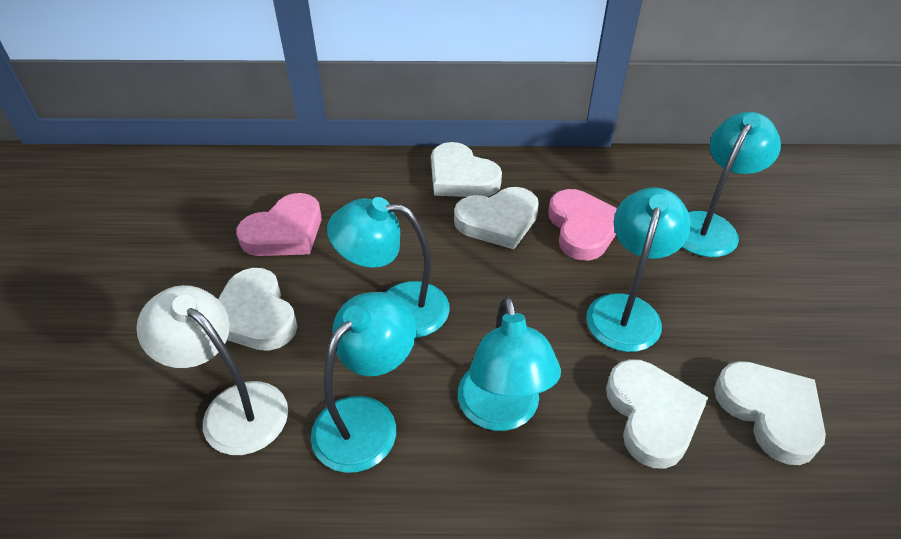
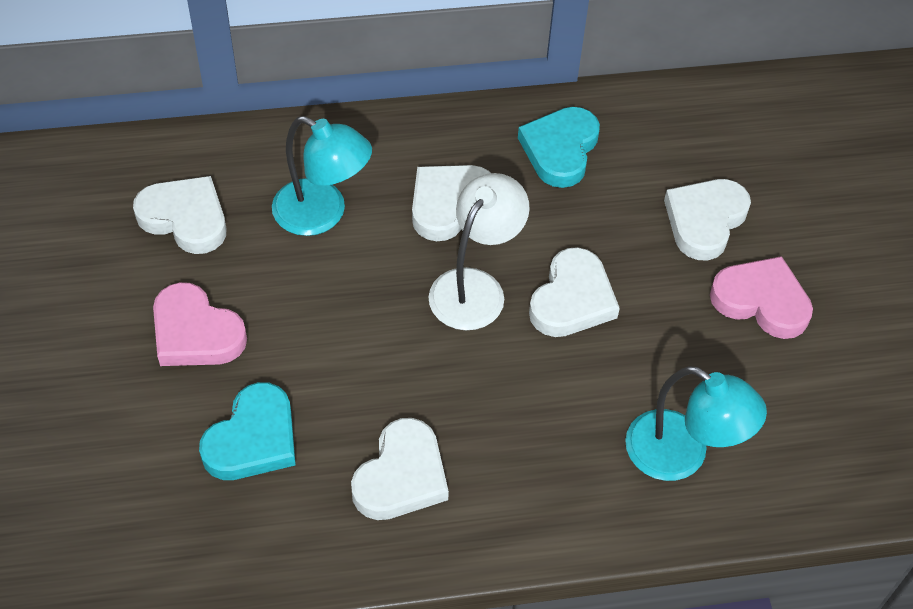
turquoise heart: none = 0 -> [199,382,296,480] [518,107,600,188] = 2
turquoise lamp: [311,292,416,473] [327,197,450,338] [458,296,561,431] [586,187,691,352] [683,112,781,257] = 5 -> [272,116,372,236] [625,366,767,481] = 2

